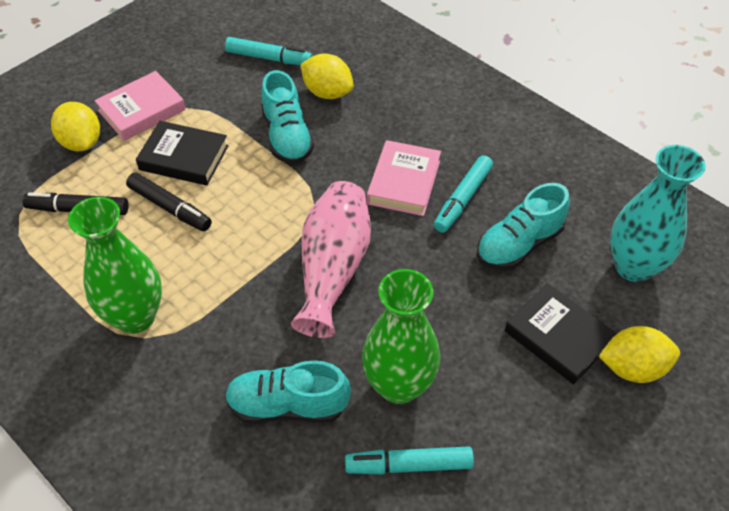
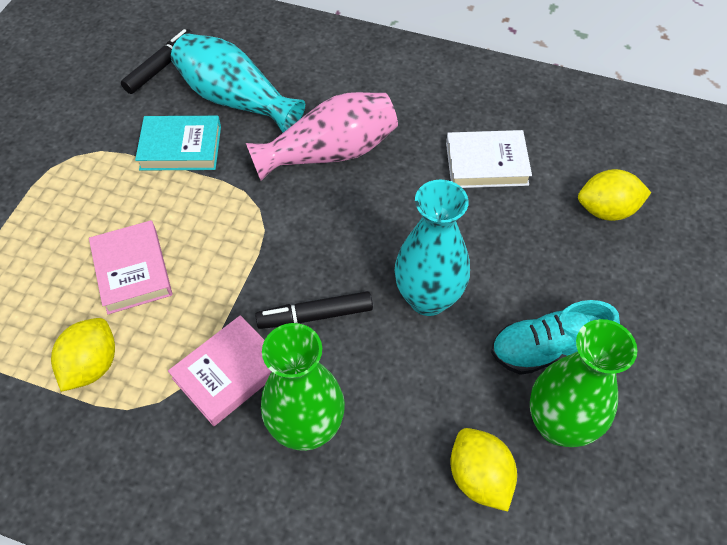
black book: [136,121,229,185] [505,283,617,384] = 2 -> none = 0
turquoise book: none = 0 -> [135,116,221,171] = 1
turquoise marker: [225,37,312,65] [345,446,474,475] [434,155,493,233] = 3 -> none = 0
turquoise shoe: [225,360,351,424] [261,70,314,164] [477,183,570,270] = 3 -> [491,300,620,375] = 1
turquoise vase: [610,145,706,282] = 1 -> [171,33,305,133] [394,180,470,316] = 2
white book: none = 0 -> [446,130,532,188] = 1

